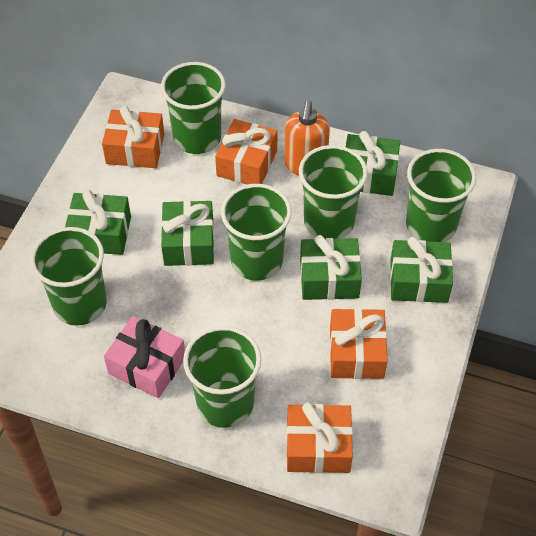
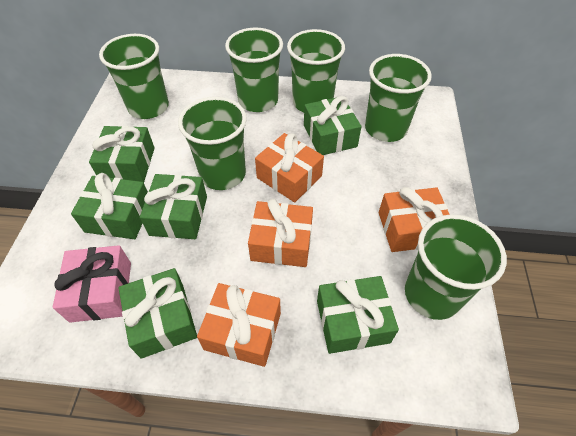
green gift: [65,190,131,255] [161,200,214,266] [300,235,362,300] [346,131,400,196] [390,237,453,303] = 5 -> [71,173,148,239] [89,126,155,182] [118,268,197,359] [140,174,207,239] [304,96,361,155] [317,276,399,354] = 6
orange soap dispenser: [284,100,330,176] = 1 -> none = 0

